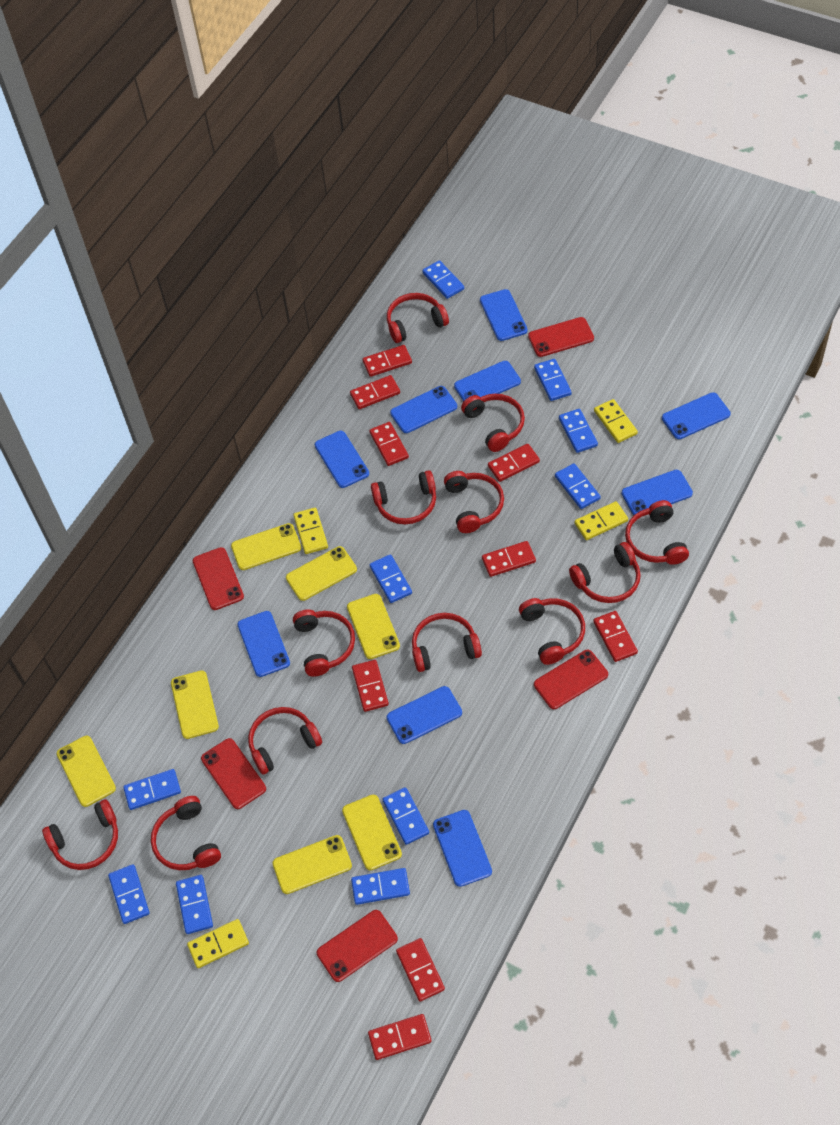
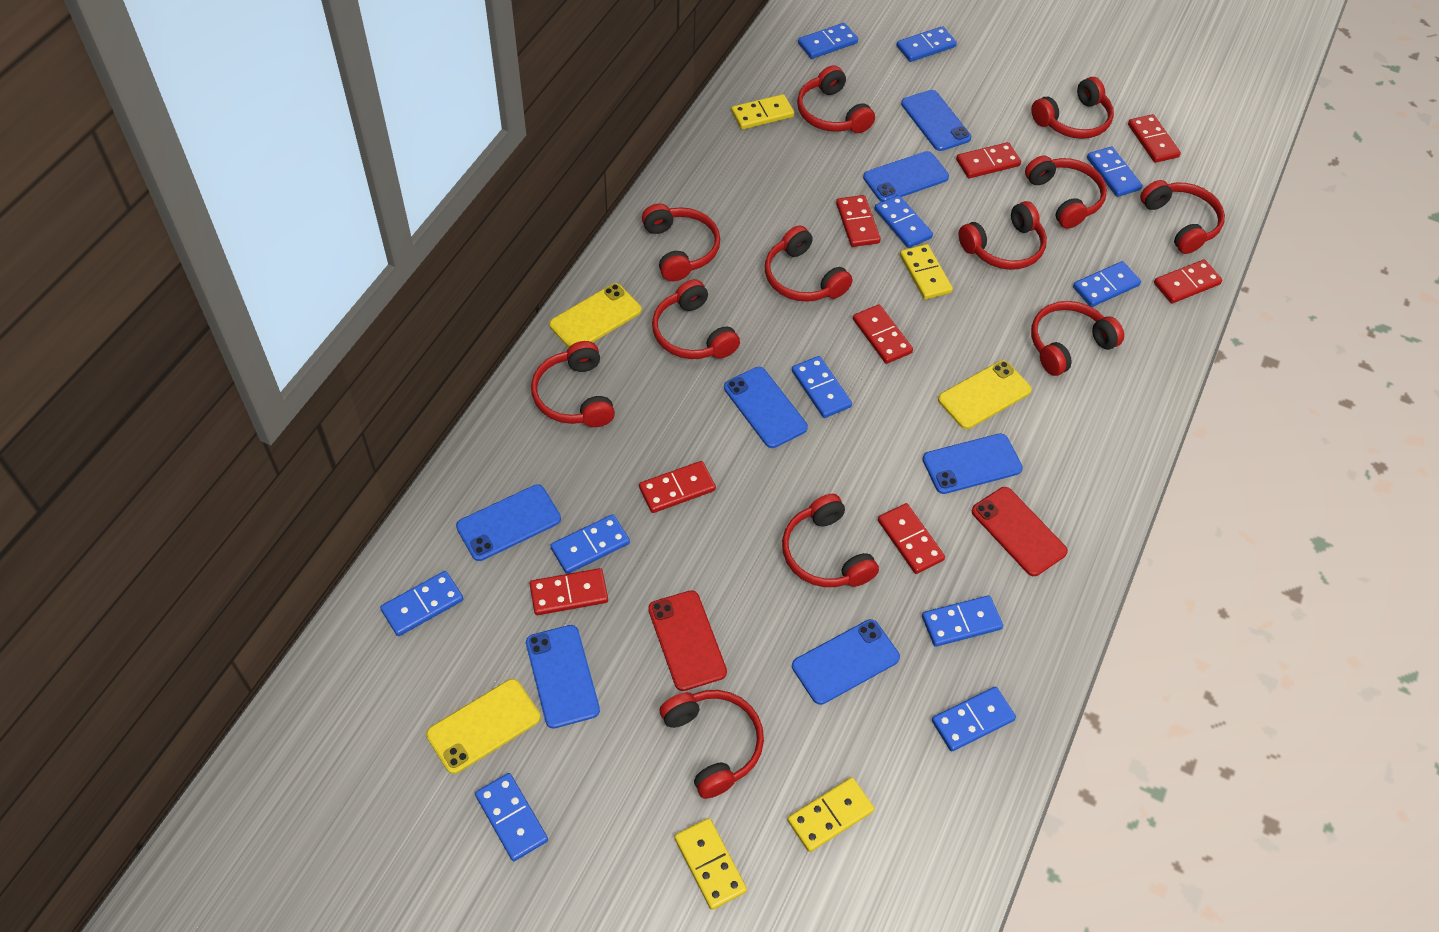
blue domino: [108,864,150,924] [123,769,181,810] [176,875,213,934] [351,868,410,905] [370,554,412,603] [383,787,429,845] [422,260,464,299] [534,359,572,401] [555,464,601,509] [559,409,598,453] = 10 -> [380,571,463,636] [475,773,548,861] [550,514,630,574] [792,356,852,418] [798,23,858,59] [875,195,933,248] [896,26,957,62] [922,595,1003,647] [932,687,1016,751] [1073,261,1141,307] [1087,146,1142,197] = 11
blue phone: [237,611,290,677] [315,431,369,488] [386,686,462,744] [390,386,457,433] [433,810,492,887] [454,361,521,401] [480,289,528,341] [622,470,693,515] [662,392,731,439] = 9 -> [456,484,561,561] [526,625,600,729] [724,367,808,448] [792,619,900,705] [863,151,949,202] [901,90,971,151] [922,433,1023,494] = 7
red domino: [350,375,400,409] [352,660,389,712] [363,345,412,377] [368,1014,432,1060] [369,422,409,466] [396,938,445,1001] [482,541,536,577] [488,444,540,482] [593,611,638,662] = 9 -> [530,568,608,615] [639,461,716,513] [836,195,881,247] [853,305,913,364] [878,503,945,574] [956,142,1021,178] [1128,114,1181,163] [1154,260,1222,303] = 8
red phone: [193,547,244,610] [201,738,266,809] [317,910,398,982] [528,317,594,357] [534,650,608,709] = 5 -> [648,590,727,691] [972,487,1068,576] = 2
yellow phone: [57,736,116,807] [171,670,219,739] [231,523,301,570] [272,835,352,894] [286,546,357,601] [342,795,402,871] [347,594,400,659] = 7 -> [426,679,541,774] [549,283,642,348] [938,360,1032,429] = 3

